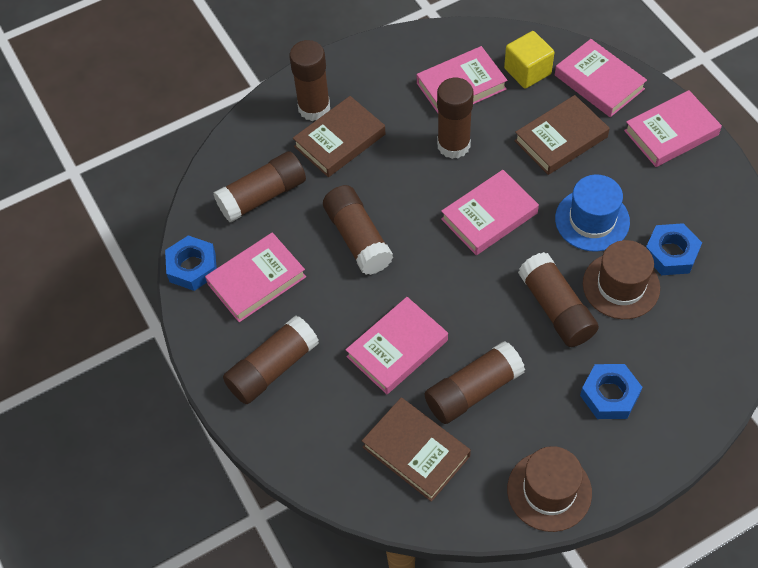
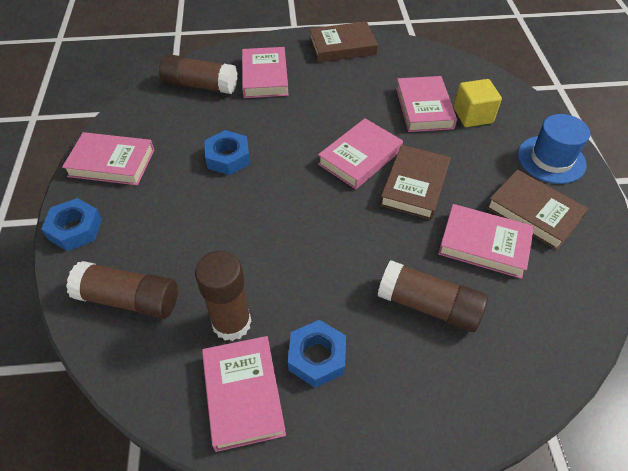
brown glue stick: [213,151,306,222] [223,315,319,404] [289,40,330,121] [323,185,394,275] [424,341,525,424] [437,78,474,159] [518,252,599,347] = 7 -> [66,261,178,319] [159,54,238,94] [195,251,251,341] [377,260,488,332] = 4
brown hat: [507,446,592,532] [583,240,660,319] = 2 -> none = 0

